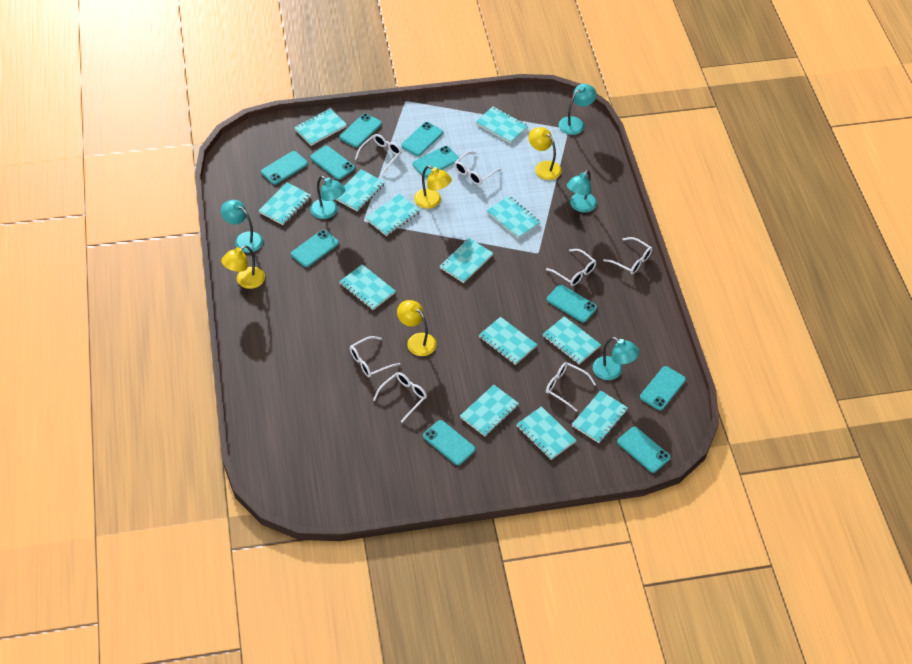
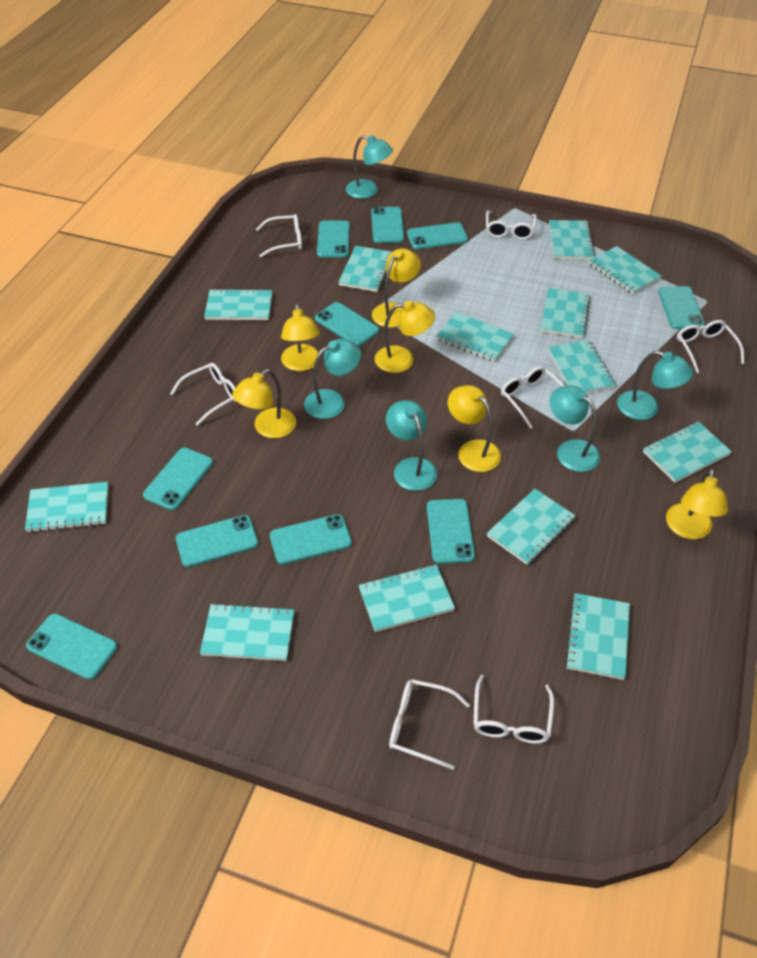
yellow lamp: [221,245,265,289] [397,300,436,356] [414,166,452,209] [528,127,562,180] = 4 -> [232,369,296,438] [281,304,320,371] [372,248,421,328] [375,301,435,373] [448,385,501,472] [666,469,728,540] = 6

